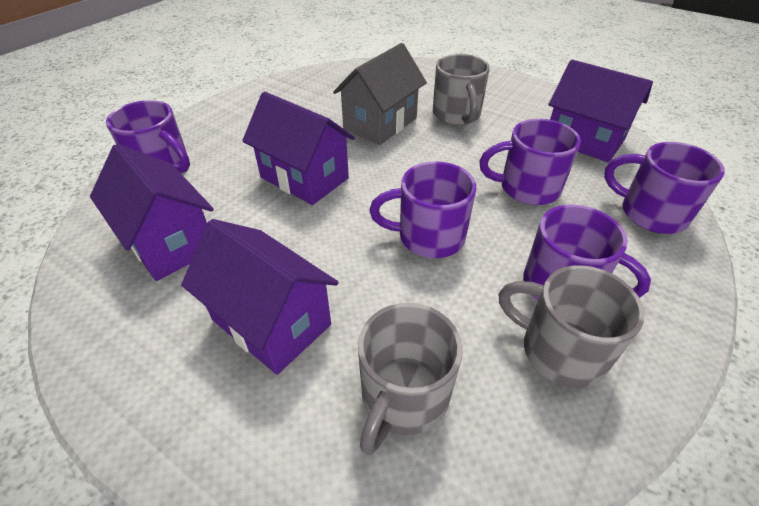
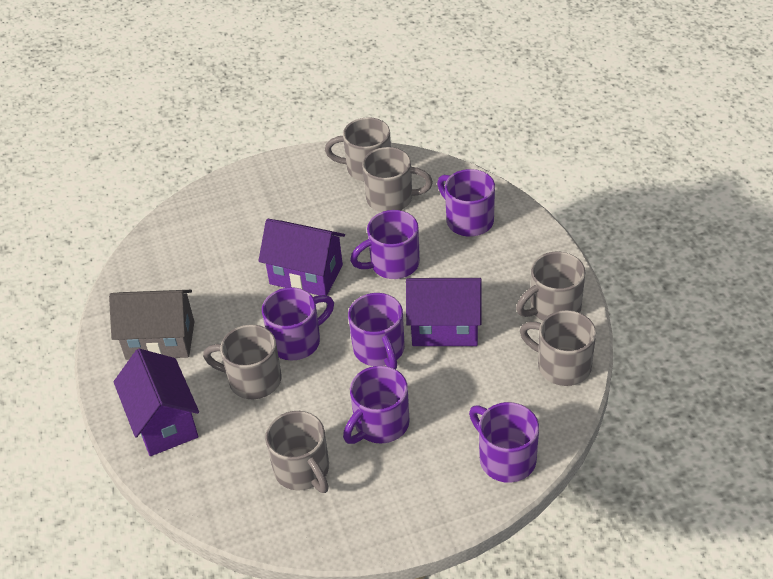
grey mug: [358,303,463,455] [433,54,490,125] [499,265,645,388] = 3 -> [203,324,282,399] [265,411,329,493] [325,117,391,181] [362,147,433,212] [516,251,585,321] [520,310,596,386] = 6
purple house: [90,144,214,281] [181,219,339,375] [242,92,355,205] [548,59,653,162] = 4 -> [114,349,199,456] [258,219,345,295] [406,278,482,346] = 3
purple mug: [106,100,190,173] [369,161,476,258] [479,119,581,205] [523,205,651,301] [604,142,725,234] = 5 -> [262,287,334,361] [343,366,410,444] [348,293,405,369] [350,210,420,279] [437,169,495,237] [469,402,539,483] = 6

